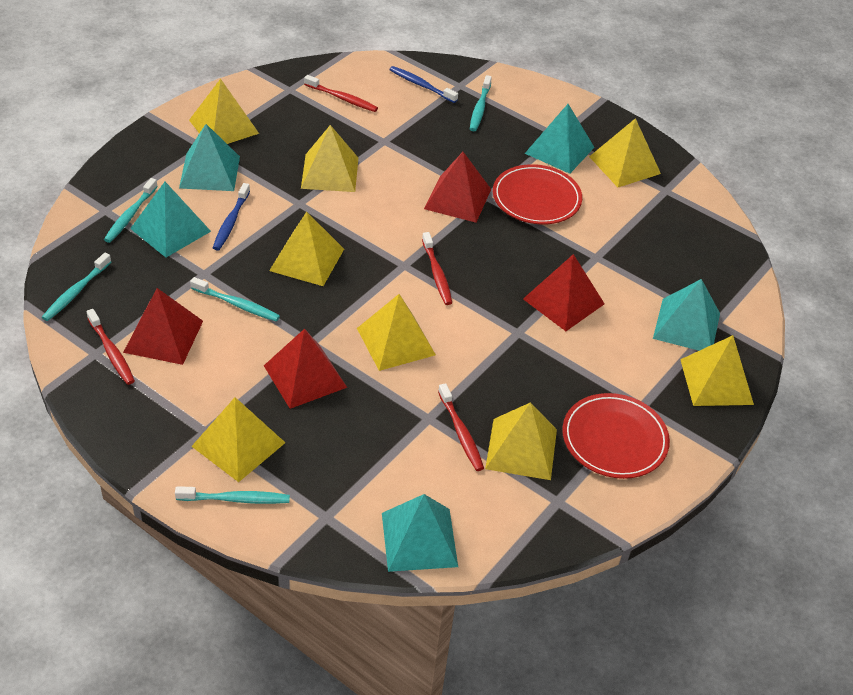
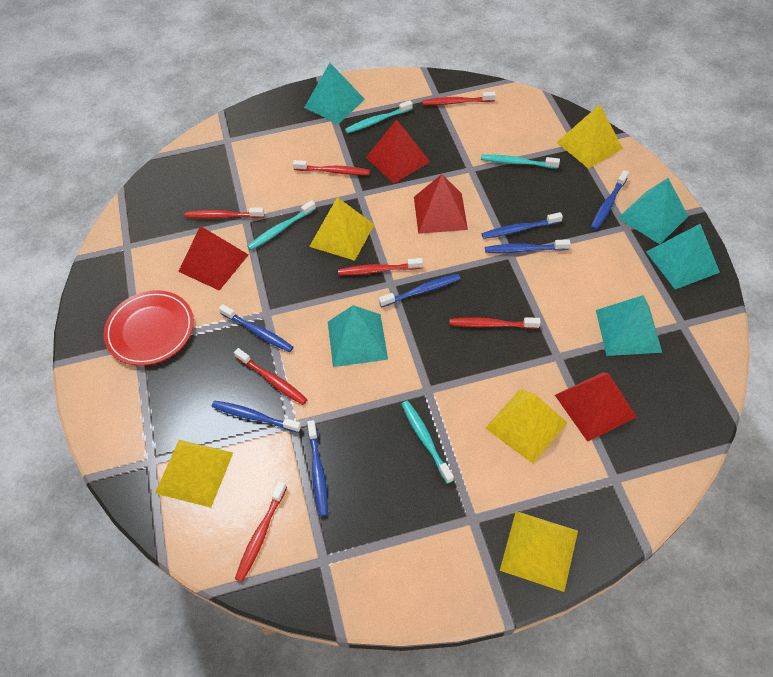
blue toothbrush: [213,183,250,251] [389,66,458,103] = 2 -> [212,400,301,433] [219,304,294,352] [307,420,328,517] [379,274,461,307] [482,212,563,239] [485,239,571,253] [591,170,629,230] = 7
red plate: [493,164,582,224] [562,393,670,479] = 2 -> [104,290,194,366] = 1
red toothbrush: [86,309,135,385] [304,75,378,112] [422,232,452,305] [438,383,484,471] = 4 -> [184,208,264,219] [234,348,308,405] [235,481,287,582] [293,160,370,175] [338,258,423,275] [422,92,496,105] [449,317,540,329] = 7
turquoise toothbrush: [42,253,111,321] [104,178,158,243] [175,486,290,504] [190,277,280,322] [470,75,492,131] = 5 -> [248,200,316,250] [345,100,413,133] [401,401,454,484] [481,155,560,169] = 4
yellow pyramid: [189,79,259,144] [191,397,285,482] [269,211,344,286] [301,125,358,192] [357,294,436,371] [485,402,557,480] [589,118,661,187] [680,335,754,406] = 8 -> [155,440,233,508] [309,197,375,261] [485,389,568,464] [500,511,578,592] [557,104,623,169] = 5

